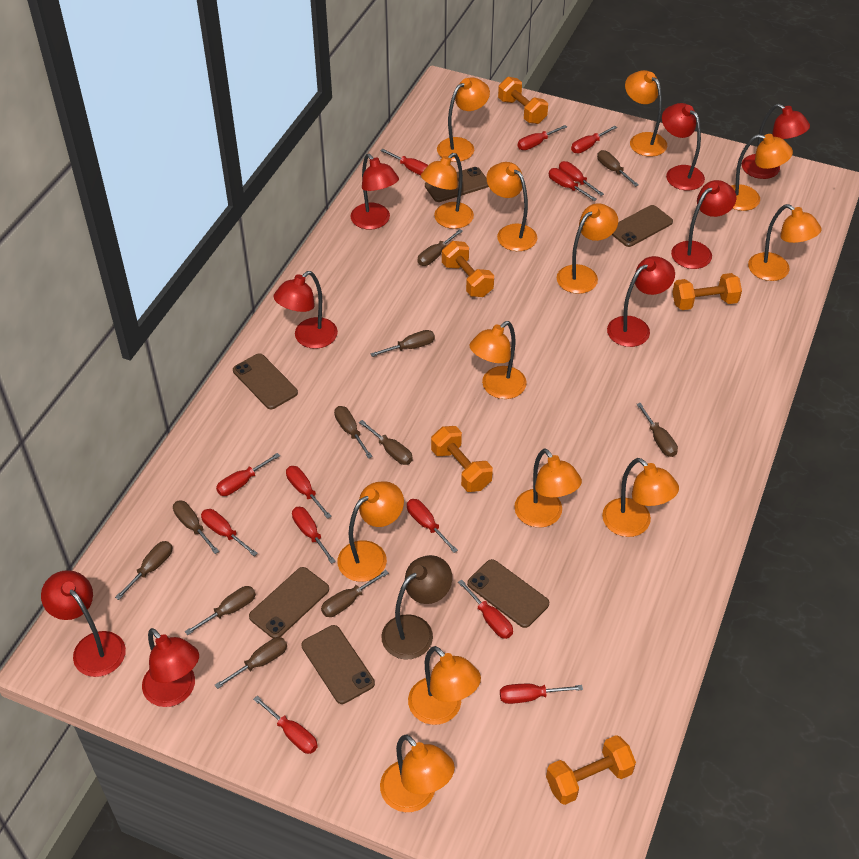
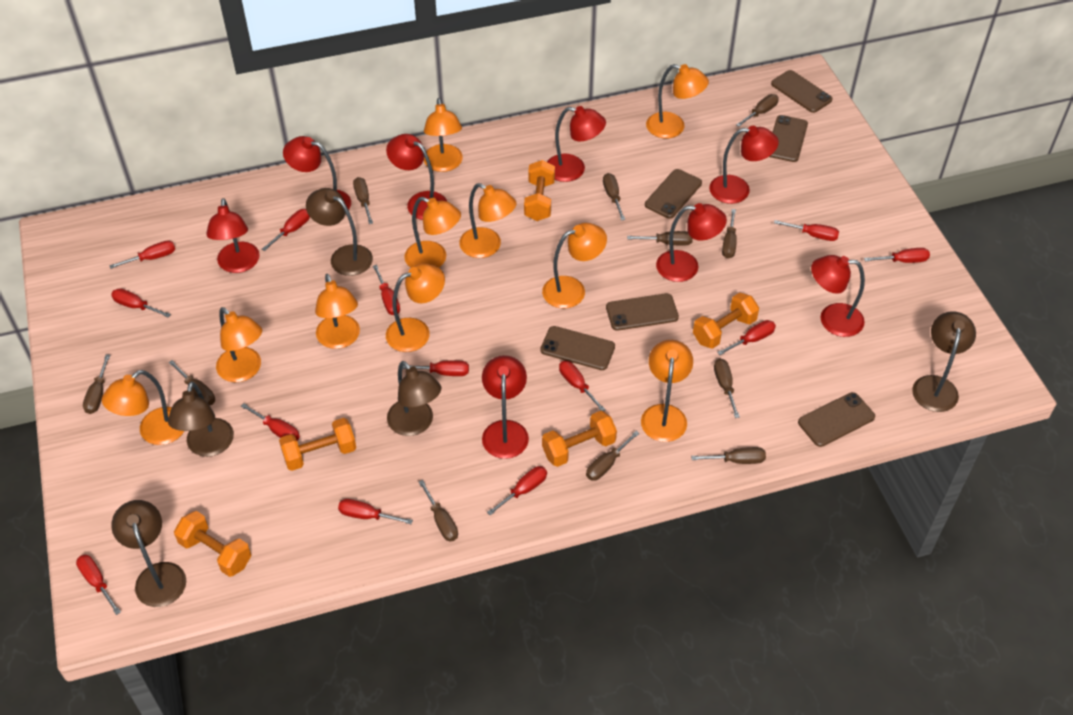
brown lamp: [381,555,452,660] = 1 -> [111,500,186,607] [168,381,234,457] [306,188,373,276] [387,361,441,436] [912,311,976,412] = 5
orange lamp: [338,481,404,582] [380,734,455,812] [408,646,481,725] [421,153,474,229] [437,77,490,162] [469,321,527,399] [486,162,537,251] [514,449,582,528] [557,204,618,294] [602,458,679,537] [625,70,667,157] [731,134,793,211] [748,204,821,281] = 13 -> [102,370,184,445] [216,307,262,382] [315,274,360,349] [386,264,445,352] [404,197,461,268] [424,98,463,172] [459,183,517,258] [542,223,607,308] [641,340,693,442] [646,64,709,138] = 10

